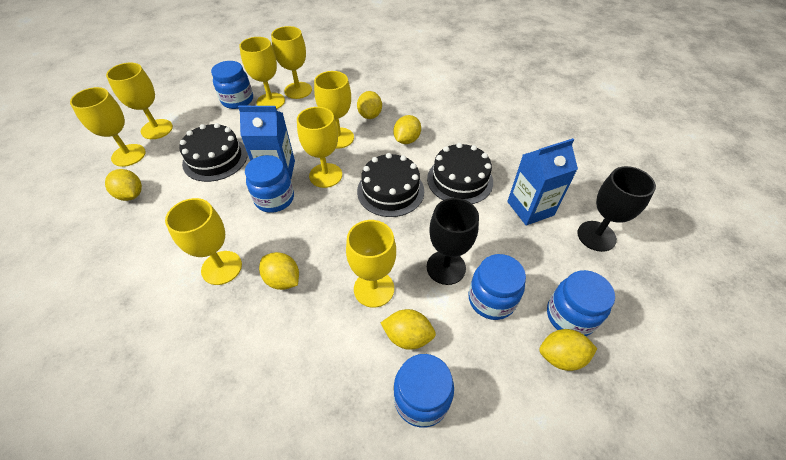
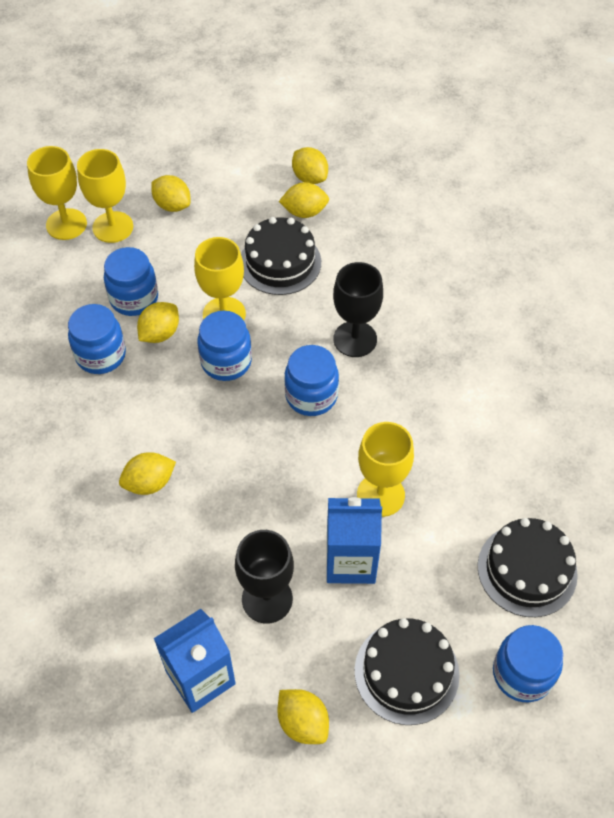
yellow goblet: [70,87,146,167] [106,63,173,139] [165,198,242,285] [239,37,285,109] [271,26,312,99] [297,107,342,188] [314,71,354,149] [346,220,396,308] = 8 -> [27,146,87,240] [77,149,133,243] [194,237,246,320] [357,422,414,517] = 4

